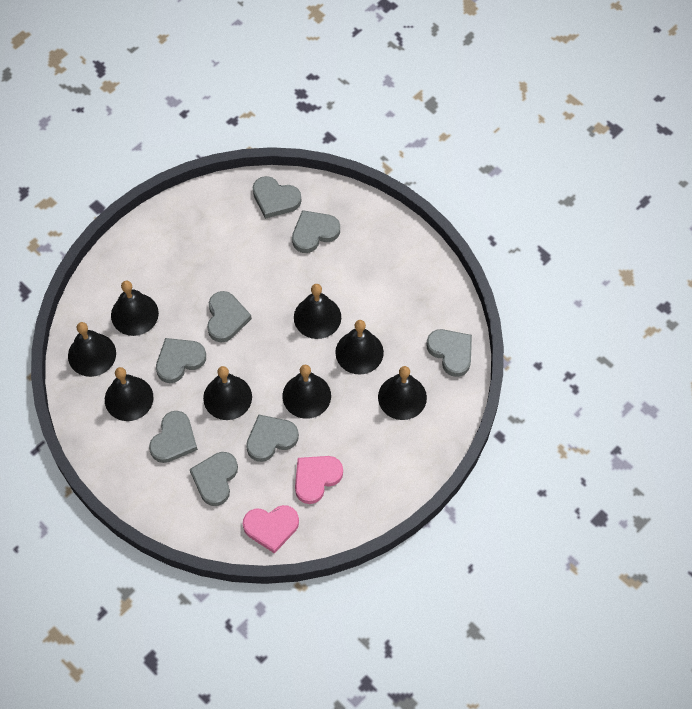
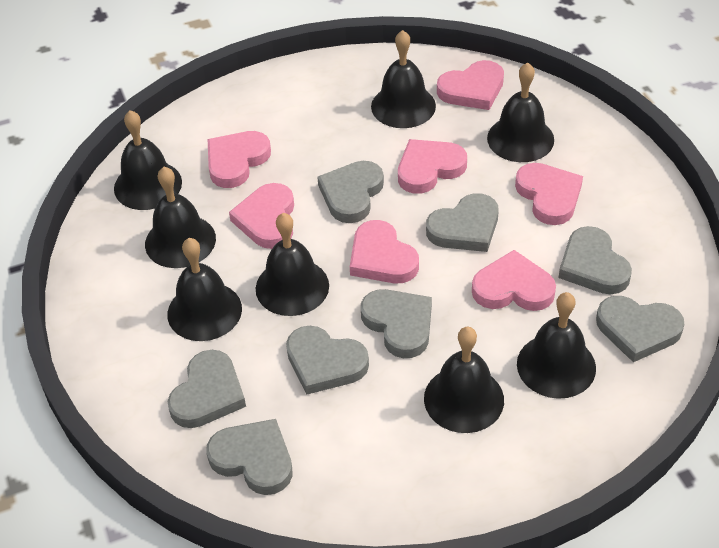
pink heart: [243,505,299,554] [295,456,343,504] = 2 -> [207,131,271,188] [229,183,294,249] [350,220,419,283] [398,139,467,194] [437,60,504,110] [472,250,556,311] [515,163,583,225] = 7

